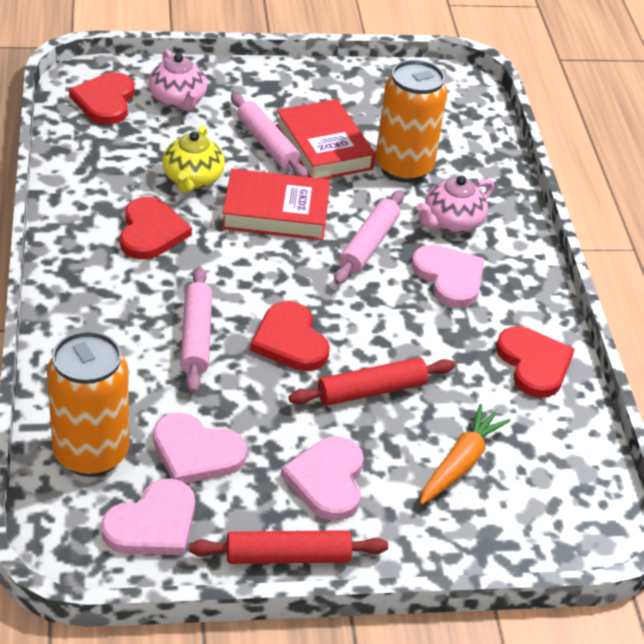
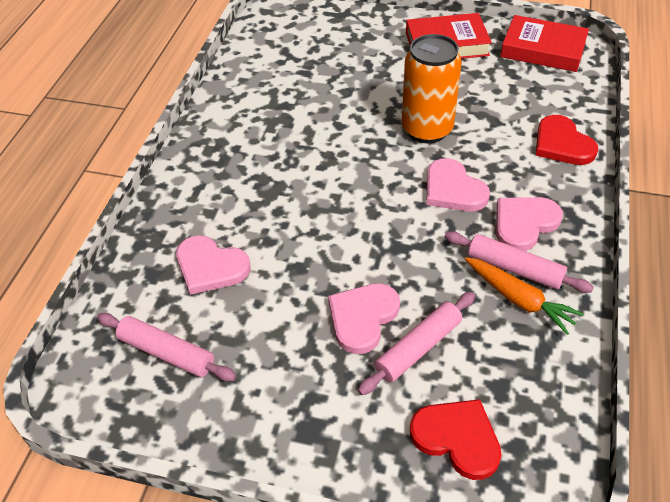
orange can: [47,331,129,477] [376,60,447,183] = 2 -> [402,34,462,143] = 1
pink teapot: [149,50,207,111] [417,175,494,233] = 2 -> none = 0
red heart: [69,72,135,125] [120,197,192,260] [250,301,330,371] [496,326,575,398] = 4 -> [410,399,502,480] [536,115,598,165] = 2
red rolling pin: [189,530,388,564] [289,357,455,406] = 2 -> none = 0
yellow teapot: [162,125,225,193] = 1 -> none = 0

